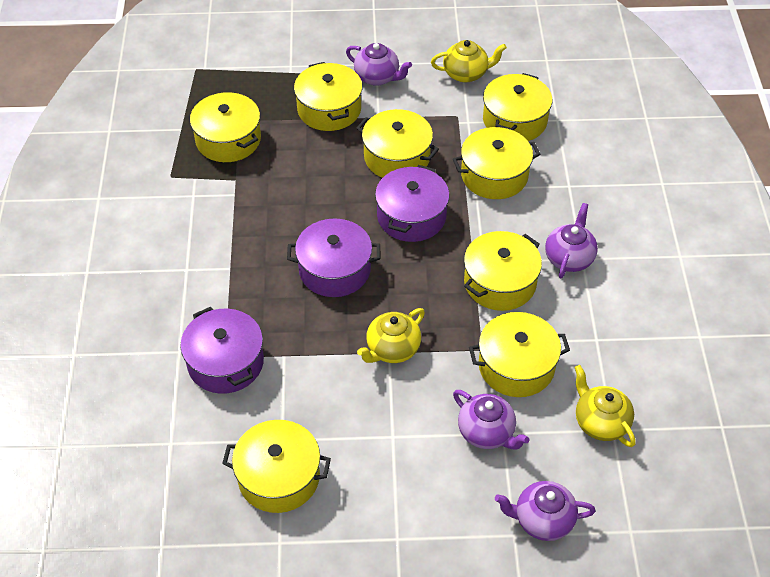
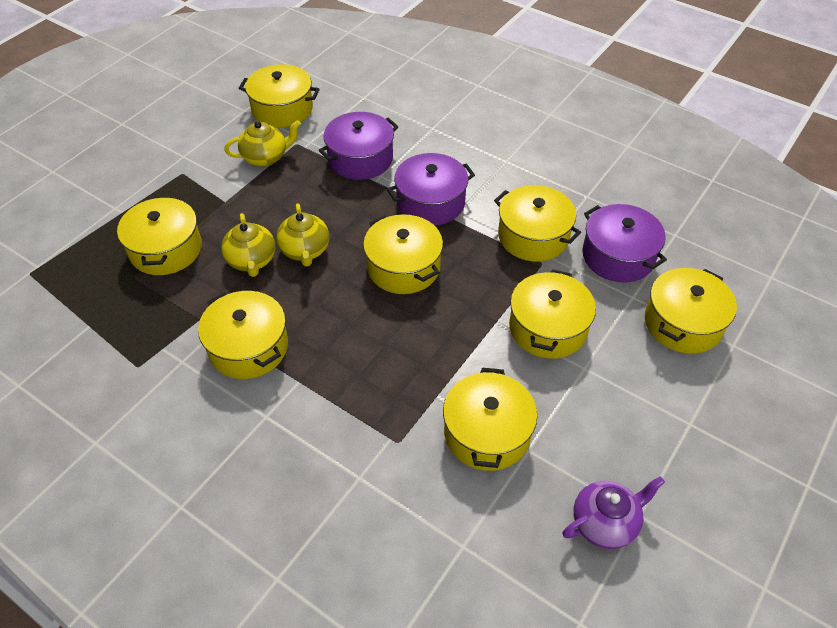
purple teapot: [346,43,412,86] [453,390,529,450] [495,481,596,541] [545,203,598,278] = 4 -> [562,476,665,549] = 1

